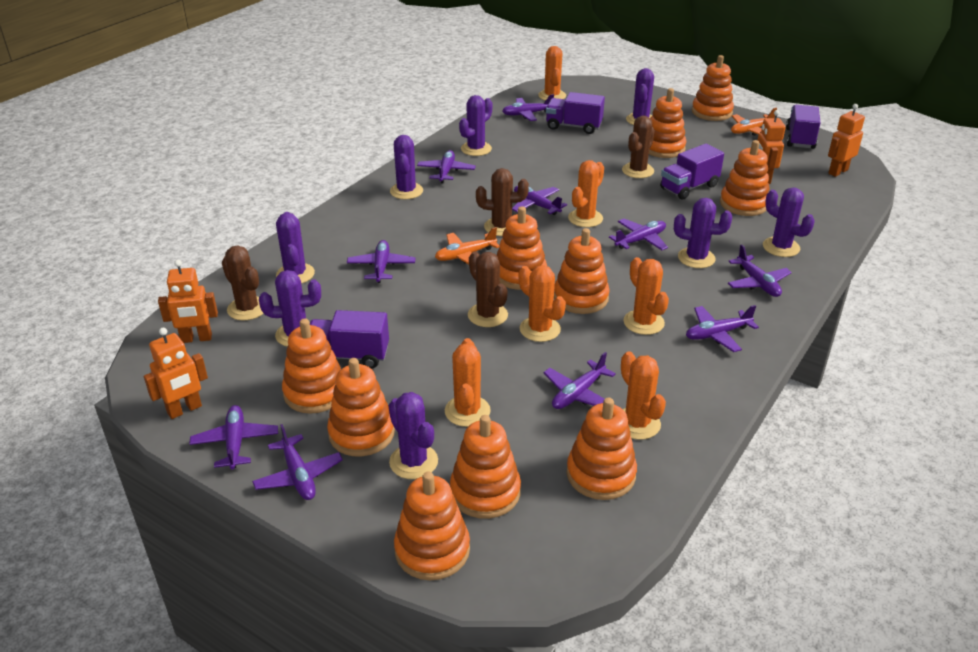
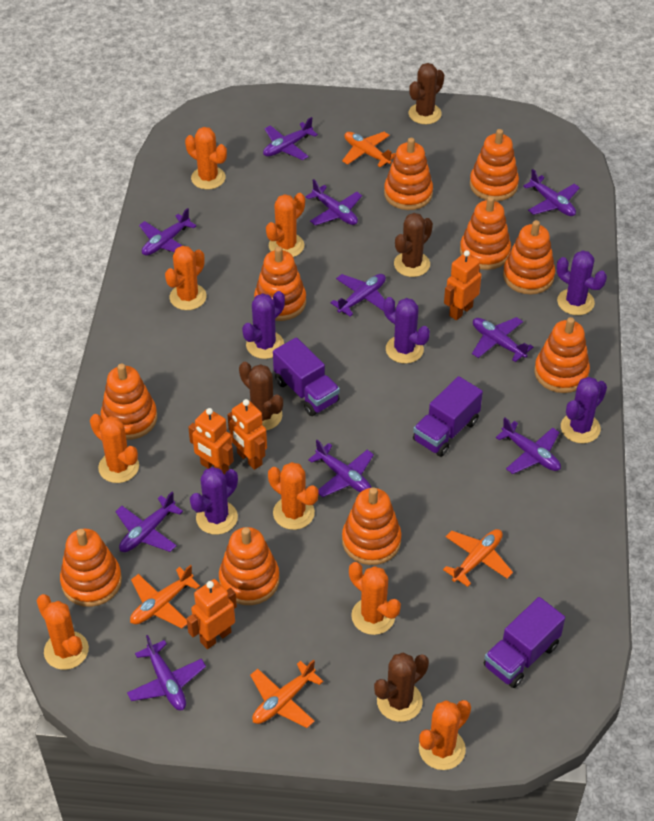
orange cactus: [445,338,491,427] [518,265,566,342] [538,46,566,101] [568,160,604,227] [621,351,666,440] [623,257,669,335] = 6 -> [37,594,89,670] [90,414,139,483] [165,246,207,310] [185,127,227,189] [266,193,305,257] [268,462,318,530] [349,562,401,635] [419,700,471,770] = 8
orange plane: [435,227,500,264] [731,108,777,136] = 2 -> [130,565,200,628] [250,659,323,728] [342,132,396,167] [443,529,513,587] = 4
purple cactus: [259,270,321,347] [276,212,315,284] [389,392,438,479] [390,135,423,199] [459,95,492,156] [626,68,654,125] [674,198,732,268] [763,187,815,257] = 8 -> [190,467,238,535] [242,291,285,359] [383,297,430,364] [557,250,607,315] [561,377,607,443] = 5
purple truck: [310,310,389,369] [546,92,605,134] [660,144,724,200] [786,105,821,149] = 4 -> [273,337,340,416] [413,376,483,457] [484,597,565,688] = 3

